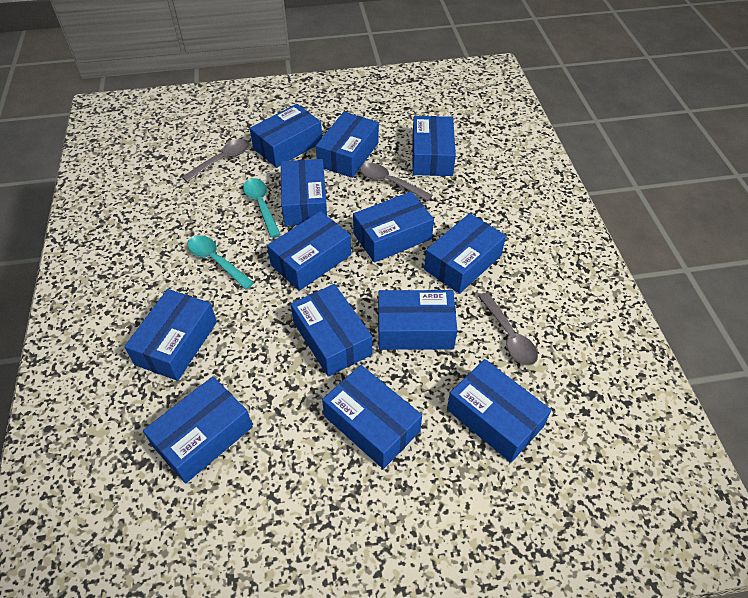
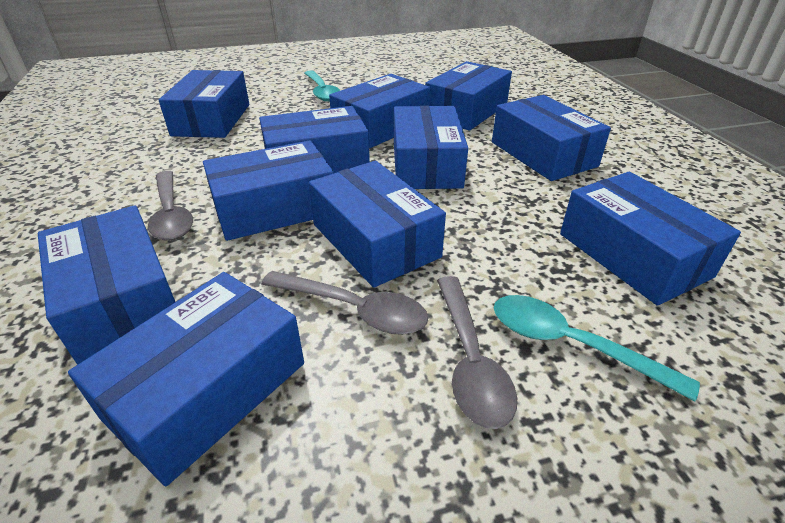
blue box: [124,289,217,381] [143,376,253,483] [250,104,322,168] [267,211,351,291] [281,159,327,226] [291,284,372,377] [316,112,379,178] [322,365,422,469] [353,192,434,262] [378,290,457,350] [412,116,456,176] [424,213,506,294] [447,359,551,463] = 13 -> [38,205,175,364] [68,272,304,487] [159,70,249,138] [203,140,334,241] [259,106,370,173] [309,161,446,288] [329,74,430,148] [394,106,468,189] [425,61,512,131] [492,95,611,181] [560,172,741,306] = 11

